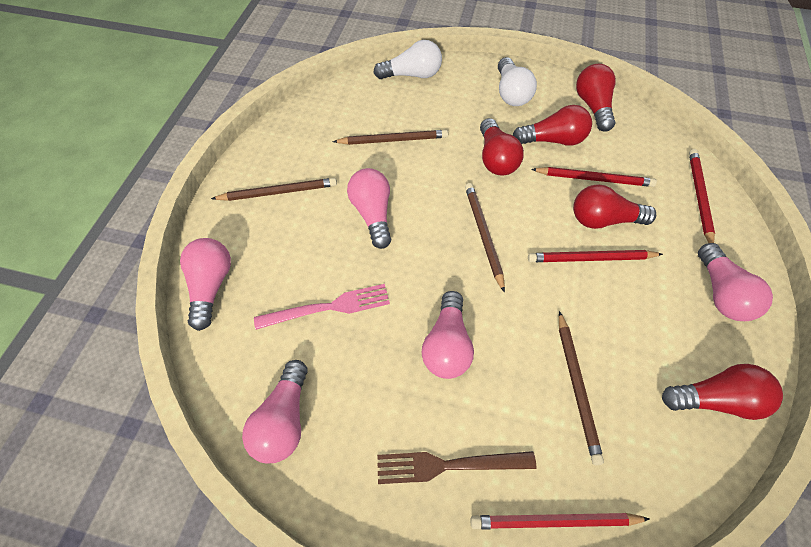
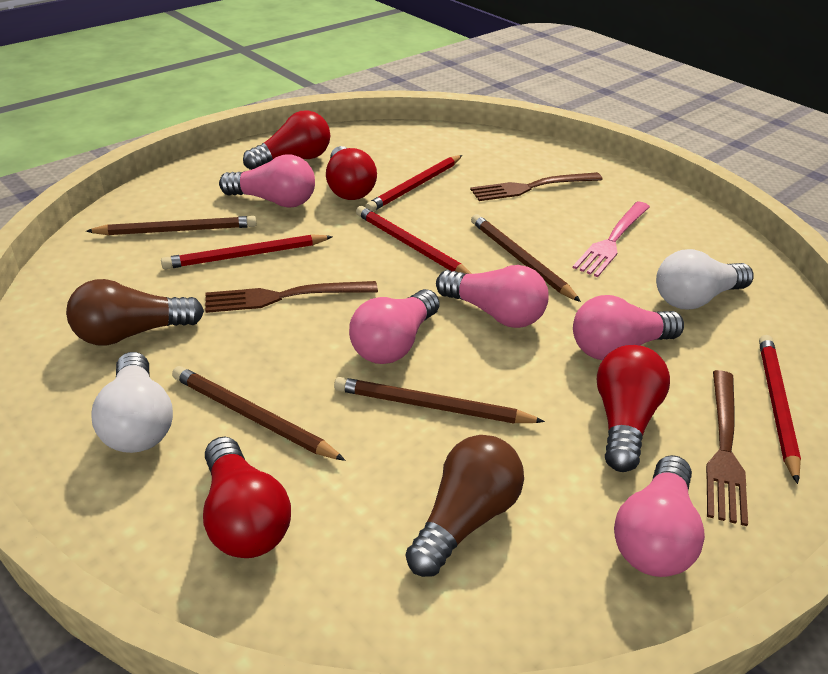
brown fork: [377,451,536,484] = 1 -> [205,281,378,313] [470,172,603,201] [706,370,748,526] = 3
brown light bulb: none = 0 -> [66,279,204,345] [405,435,524,577] = 2
red light bulb: [480,118,524,175] [513,105,592,146] [573,184,656,229] [576,64,616,132] [662,364,783,420] = 5 -> [203,437,291,558] [243,110,330,170] [326,146,377,200] [597,345,670,472] = 4

